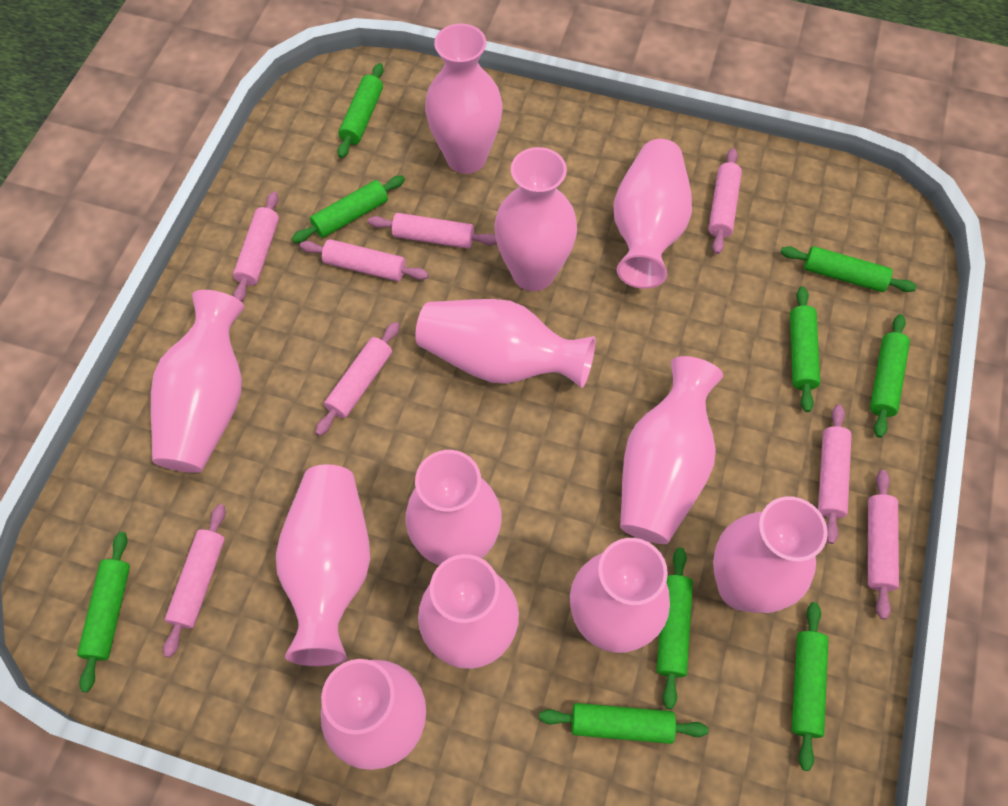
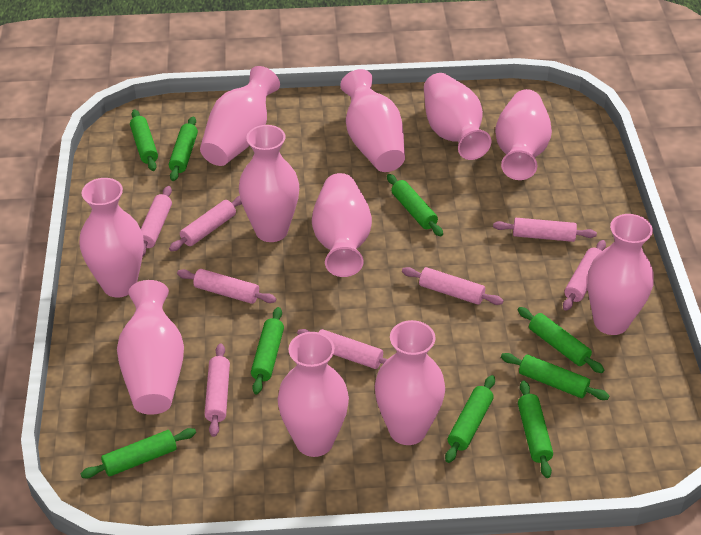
pink vase: [151,290,244,473] [276,464,370,666] [321,659,426,770] [405,450,502,565] [416,299,595,388] [418,554,519,669] [425,24,502,174] [494,147,577,291] [570,538,670,653] [614,139,692,289] [620,356,723,544] [713,496,828,613] = 12 -> [80,178,144,298] [117,280,184,415] [200,66,280,166] [239,125,299,242] [278,332,349,457] [312,173,372,277] [340,69,405,172] [375,320,445,445] [424,73,491,160] [495,89,552,180] [587,214,654,335] = 11

